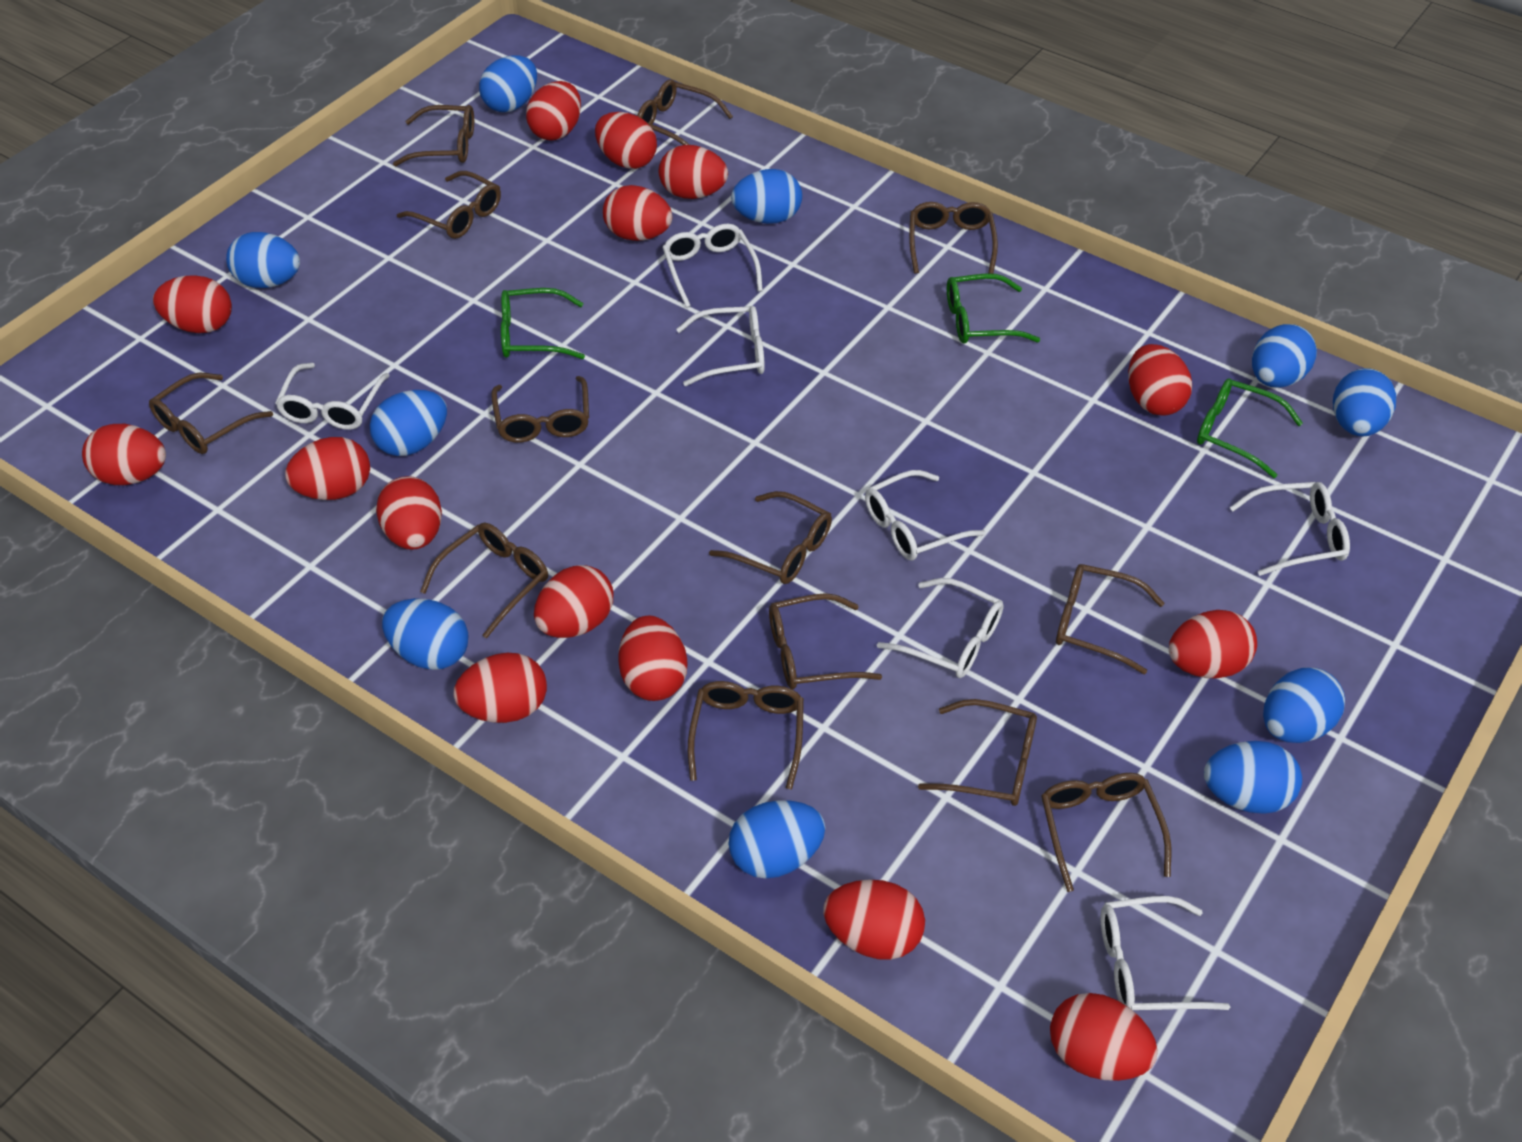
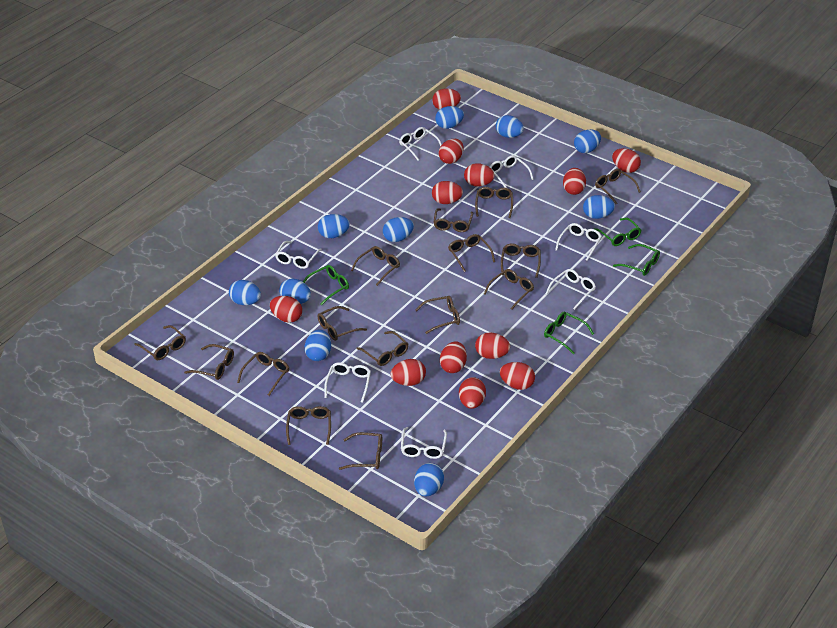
brown glasses: [149,373,273,454] [393,105,474,166] [397,171,501,239] [420,523,548,639] [491,376,589,443] [637,79,733,145] [688,681,804,790] [709,491,832,584] [769,593,882,689] [909,202,998,274] [918,699,1037,806] [1041,773,1171,892] [1056,564,1165,674] = 13 -> [134,325,186,360] [184,344,234,380] [237,352,289,396] [286,406,331,445] [317,306,367,341] [339,432,382,470] [351,246,400,286] [356,331,408,366] [415,296,460,334] [434,209,473,232] [448,234,495,272] [475,187,513,218] [484,269,534,310] [501,243,541,278] [595,169,641,204] = 15
green glasses: [501,288,585,359] [947,274,1040,344] [1197,379,1303,478] = 3 -> [303,265,349,305] [544,311,594,354] [594,218,642,246] [613,244,660,276] = 4
red egg: [82,424,166,485] [153,275,232,333] [285,437,370,500] [376,476,442,550] [453,653,547,723] [526,81,581,141] [534,565,613,638] [595,112,657,169] [603,185,672,241] [618,615,687,701] [659,145,728,199] [823,879,925,960] [1050,993,1158,1081] [1128,344,1192,416] [1169,610,1257,678] = 15 -> [270,296,302,323] [391,359,426,386] [432,88,461,110] [432,181,463,204] [439,139,464,164] [440,341,467,373] [459,377,486,409] [464,163,495,187] [475,332,510,359] [500,362,535,390] [563,168,586,195] [612,148,641,173] = 12

